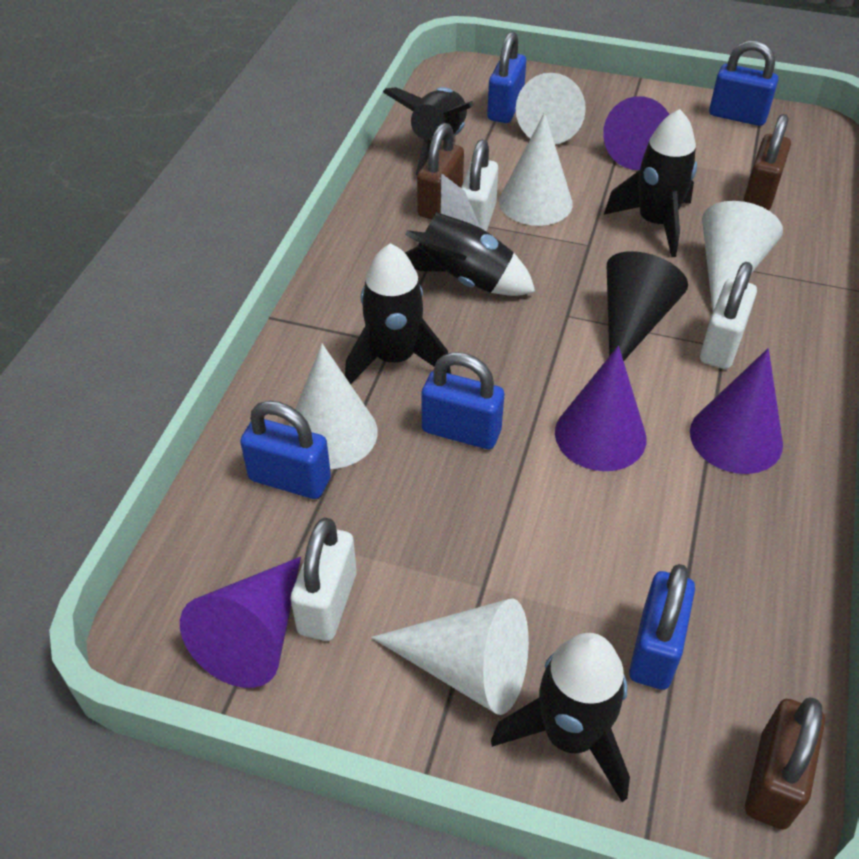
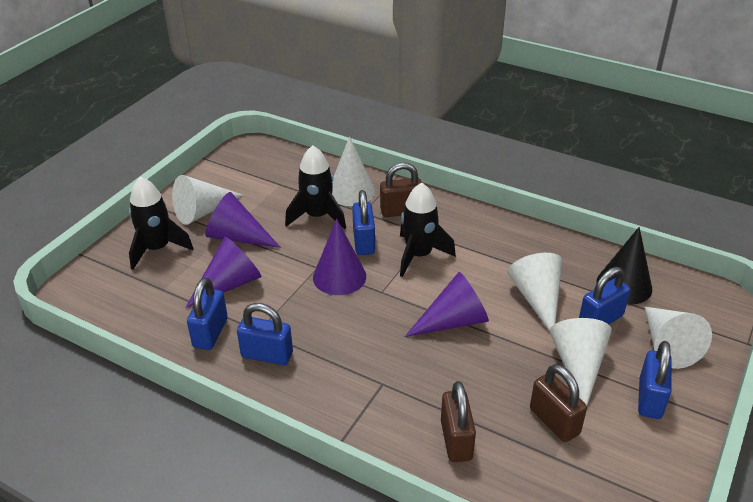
black rocket: [345,243,451,384] [383,87,474,175] [405,173,535,296] [491,633,630,802] [604,109,697,257] = 5 -> [129,177,194,270] [285,145,346,229] [400,183,456,277] = 3
white padlock: [291,517,357,641] [461,139,498,232] [700,262,757,369] = 3 -> none = 0

